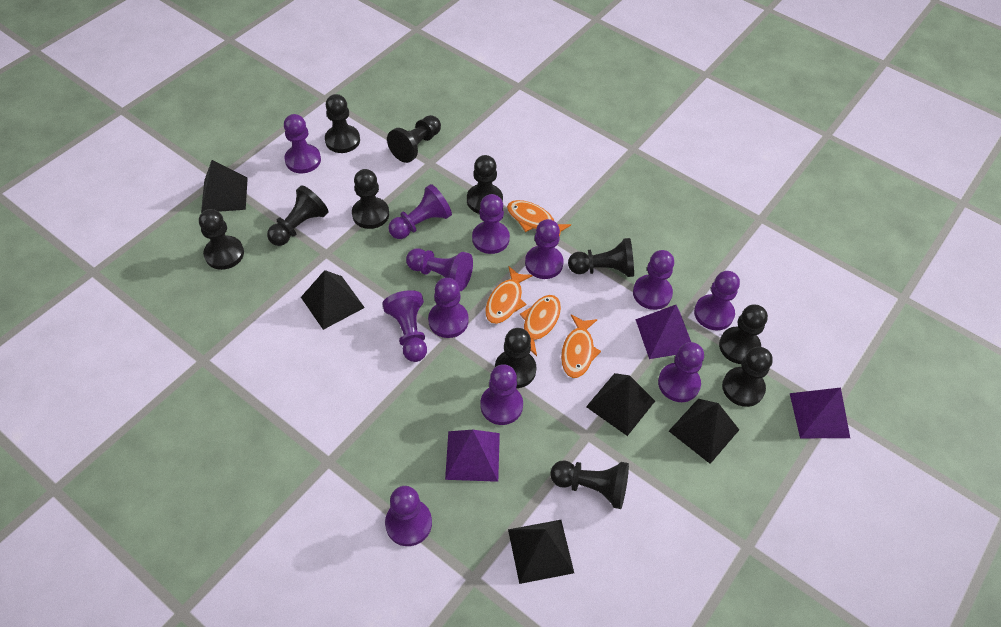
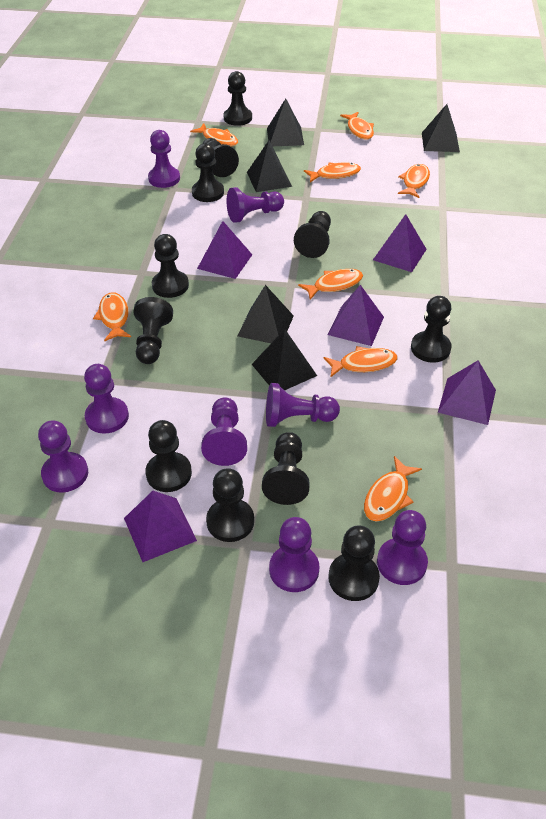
orange fish: [485,267,533,324] [507,200,571,237] [519,295,561,356] [561,314,601,378] = 4 -> [93,292,131,341] [190,123,238,146] [298,269,363,300] [304,162,361,183] [324,346,398,378] [340,112,374,140] [364,456,422,522] [398,164,430,198] = 8
purple pawn: [284,114,321,173] [382,290,427,362] [385,486,432,546] [388,184,452,239] [406,248,473,292] [428,278,469,338] [472,194,510,254] [481,364,523,425] [525,219,564,279] [633,250,674,310] [658,342,704,402] [694,271,740,330] = 12 -> [38,420,88,493] [84,364,129,434] [148,130,180,188] [201,397,247,466] [227,187,284,223] [266,383,340,427] [269,517,320,592] [377,510,428,585] = 8
purple pyramid: [445,430,500,482] [635,305,691,359] [790,388,850,438] = 3 -> [124,491,197,562] [197,221,252,279] [328,285,384,346] [373,214,427,272] [438,360,496,425] = 5

